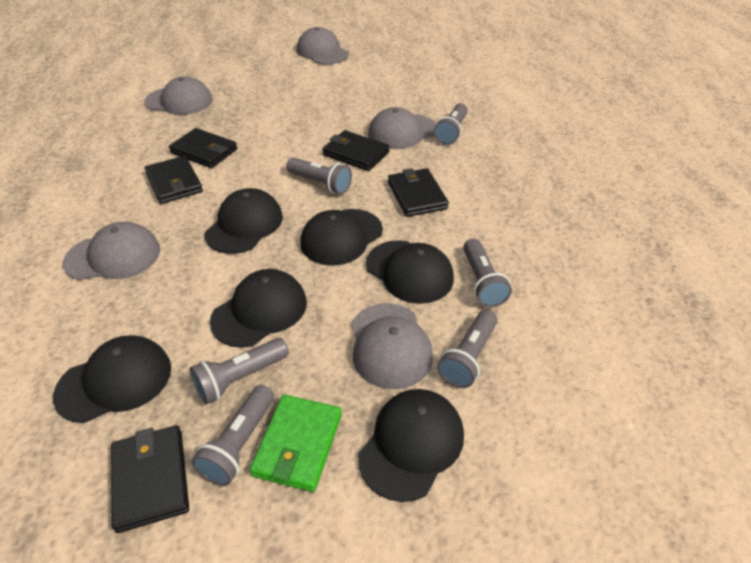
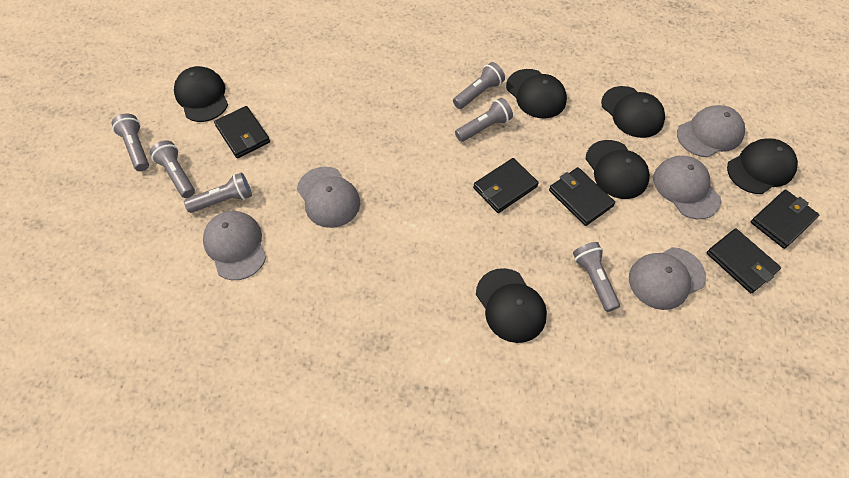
green wallet: [250,395,342,492] = 1 -> none = 0

